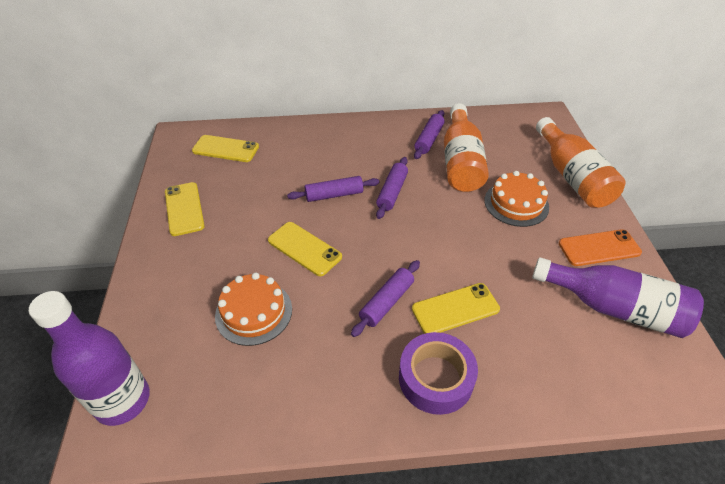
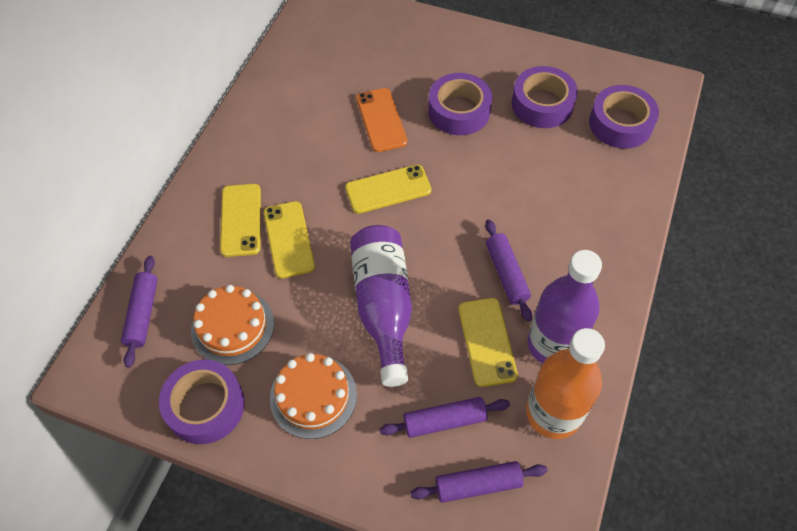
orange bottle: [444,103,489,192] [536,117,625,208] = 2 -> [526,328,605,439] = 1
purple tape: [399,332,478,415] = 1 -> [159,359,245,444] [428,73,492,135] [512,66,578,128] [589,85,659,149] = 4

